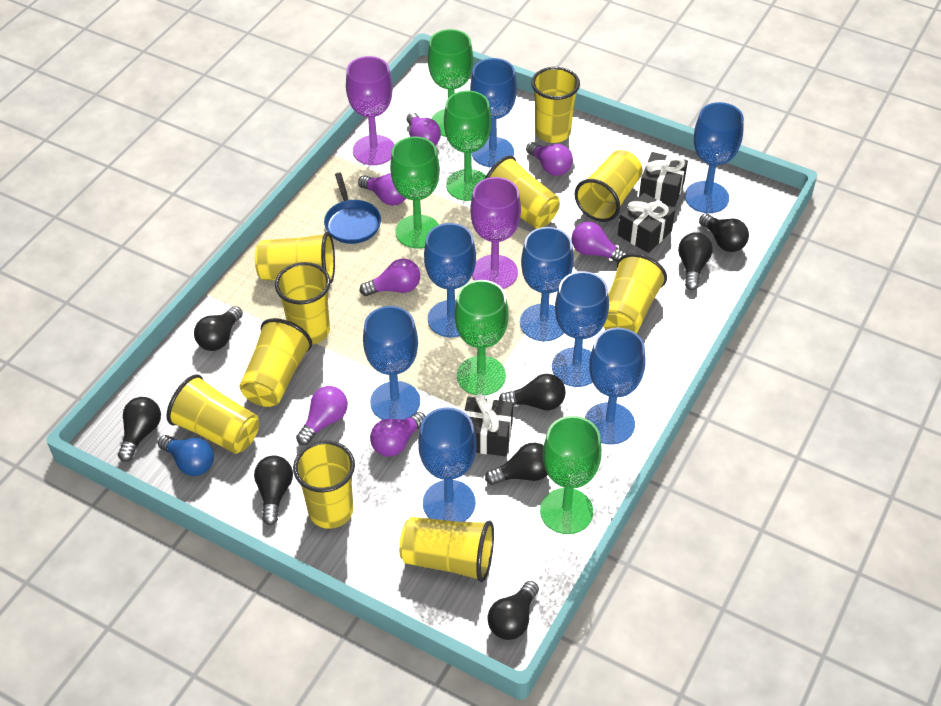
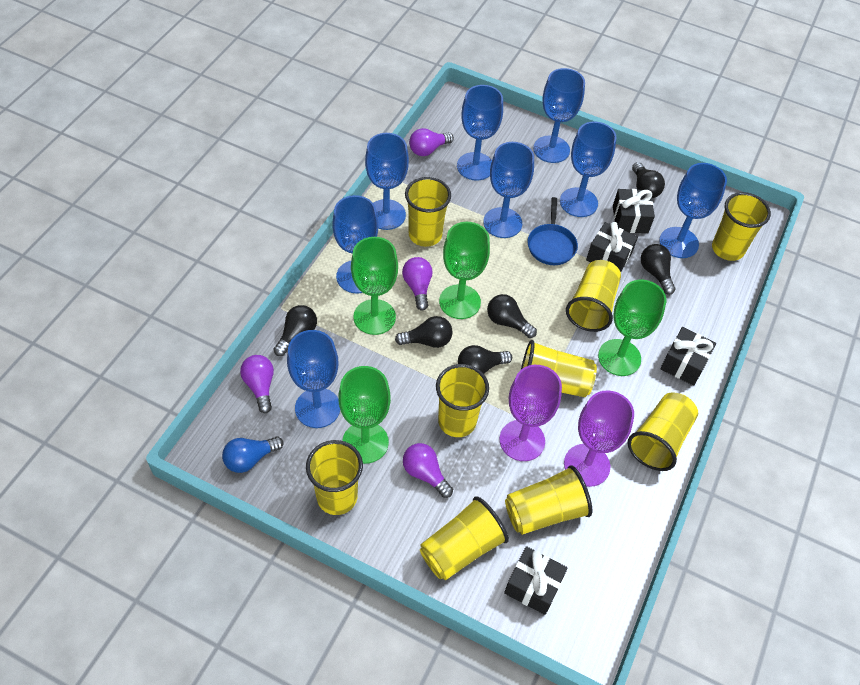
black gift: [464,394,513,456] [618,193,675,253] [639,152,688,207] = 3 -> [504,546,568,615] [586,222,638,272] [613,189,655,233] [660,327,716,386] = 4
black light bulb: [118,397,161,462] [194,306,243,351] [254,455,293,525] [485,443,548,485] [487,581,539,640] [499,374,566,410] [678,232,712,290] [699,213,749,252] = 8 -> [273,305,317,356] [395,316,453,348] [458,345,512,374] [487,294,537,338] [632,162,665,198] [641,244,676,295] = 6
green goblet: [390,136,440,248] [428,29,473,137] [444,90,491,201] [455,280,509,396] [540,416,602,534] = 5 -> [338,366,391,464] [351,237,398,335] [439,222,490,319] [598,279,666,376] = 4
purple light bulb: [296,386,348,445] [358,173,406,206] [360,259,420,296] [370,412,426,457] [407,113,441,145] [526,142,573,176] [572,222,628,262] = 7 -> [240,355,274,413] [402,257,433,311] [403,443,453,498] [409,128,454,156] = 4
yellow cup: [167,374,259,454] [240,318,312,407] [255,232,335,284] [275,262,330,345] [293,440,355,529] [399,517,494,582] [485,156,560,229] [531,67,580,143] [574,150,643,222] [603,253,667,334] = 10 -> [306,440,363,515] [405,177,451,247] [420,496,509,580] [436,364,489,437] [505,466,592,535] [521,340,597,397] [566,260,621,332] [627,392,698,471] [712,192,771,261] = 9

